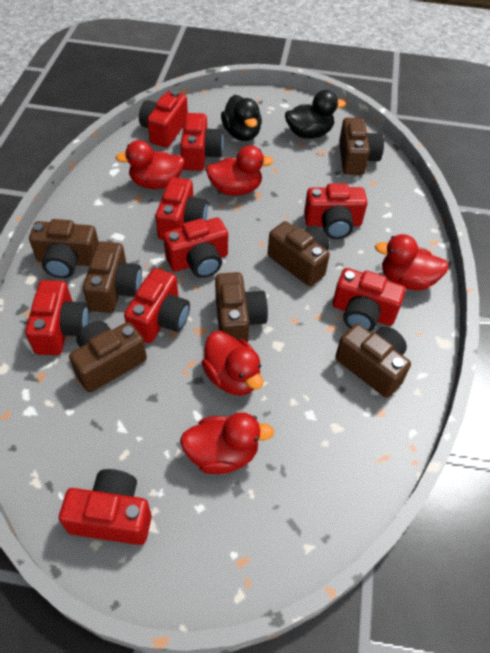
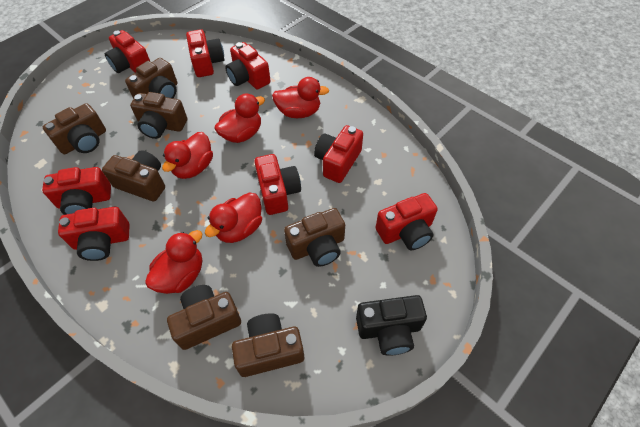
black camera: none = 0 -> [356,295,427,356] = 1
black duck: [221,95,262,141] [285,90,346,139] = 2 -> none = 0
red camera: [25,280,89,355] [59,469,152,545] [124,268,190,343] [139,90,188,147] [155,177,208,240] [163,217,228,278] [180,113,224,171] [304,183,367,239] [333,268,406,331] = 9 -> [42,167,111,215] [58,207,130,261] [105,30,150,73] [186,29,224,77] [225,42,271,90] [254,154,301,215] [314,125,363,183] [375,193,438,250] = 8

